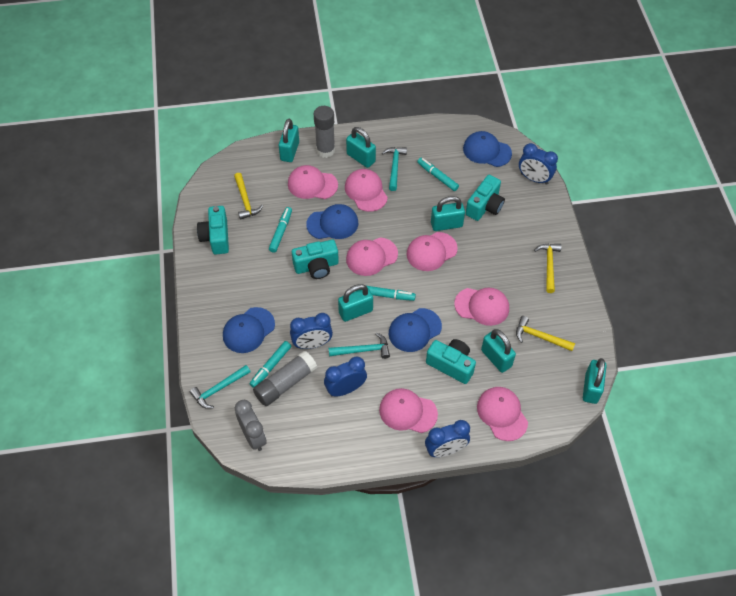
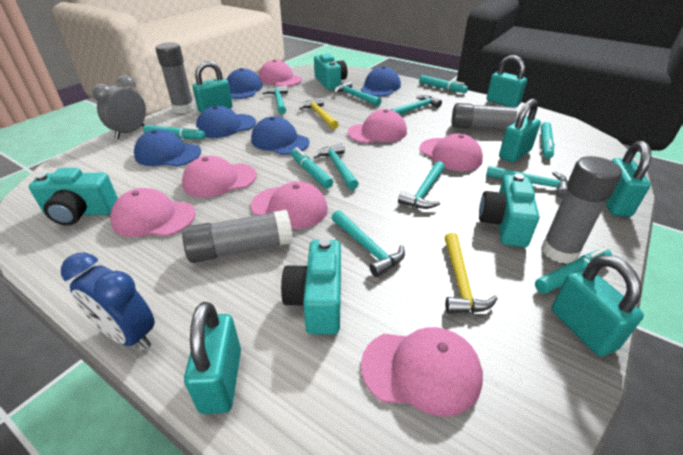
blue cap: [223,307,275,353] [306,204,358,239] [389,308,442,352] [463,131,512,167] = 4 -> [134,129,201,166] [196,106,256,138] [226,68,263,99] [251,116,309,155] [361,66,401,96] = 5
blue clock: [290,313,333,349] [324,357,367,396] [425,420,470,457] [519,143,558,185] = 4 -> [61,253,155,349] = 1
grey glue stick: [253,351,317,406] [314,106,335,158] = 2 -> [155,42,195,114] [182,210,293,263] [452,103,522,130] [541,156,622,264] = 4
turquoise hammer: [190,365,251,409] [329,332,390,359] [382,147,407,191] = 3 -> [262,85,288,114] [314,144,359,190] [332,210,405,277] [334,81,381,106] [390,95,442,115] [398,161,445,209] [486,166,568,198] = 7
turquoise marker: [250,341,291,388] [269,207,292,253] [367,286,416,301] [417,158,459,191] = 4 -> [143,125,205,139] [291,147,333,189] [419,75,468,93] [535,247,612,294] [541,122,554,159] = 5
yellow hammer: [234,173,263,220] [516,316,575,351] [534,244,562,293] = 3 -> [299,98,339,129] [444,233,498,313] = 2

